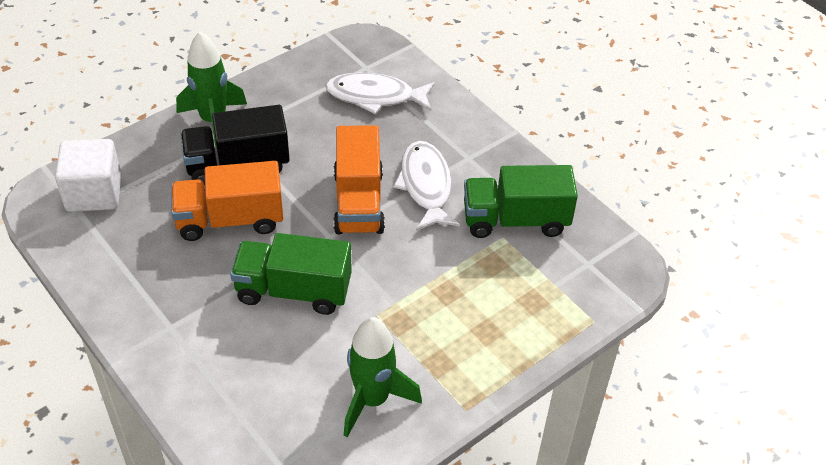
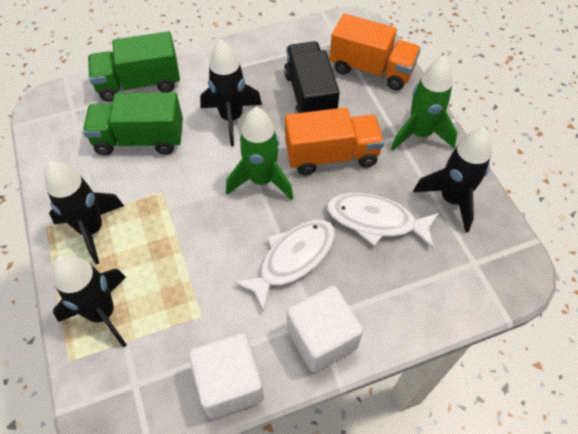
black rocket: none = 0 -> [45,161,124,264] [52,254,127,348] [200,39,262,146] [413,127,492,233] = 4
white cube: [55,139,121,212] = 1 -> [189,333,264,419] [287,286,363,372] = 2

